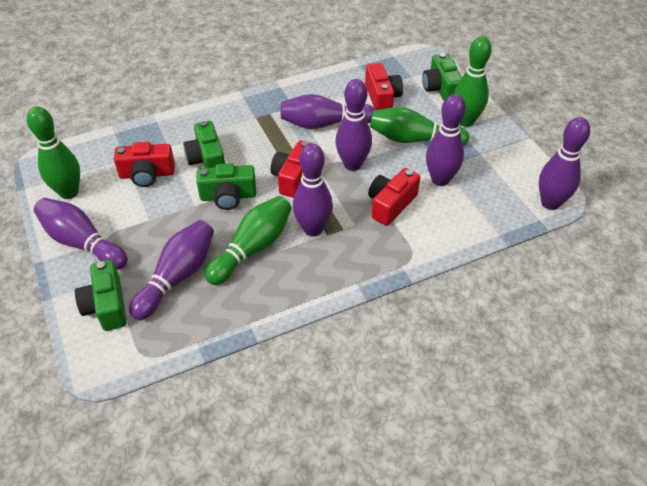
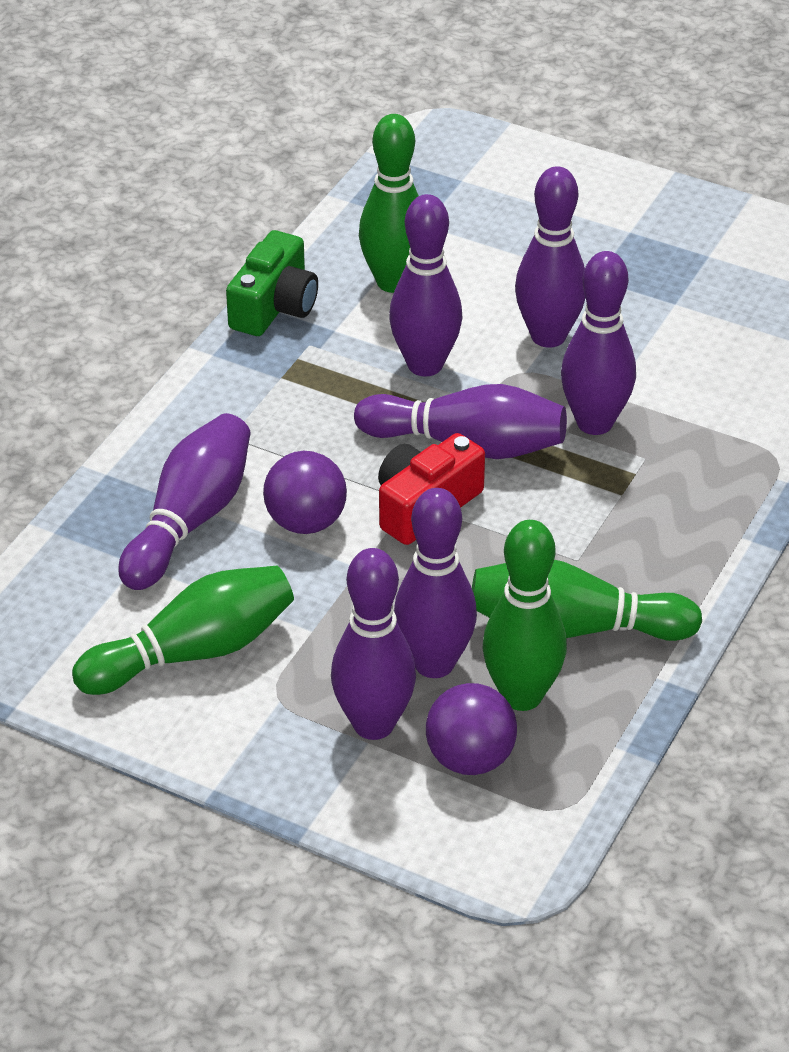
green camera: [75,260,127,331] [183,121,225,168] [196,163,256,210] [422,53,462,101] = 4 -> [226,230,318,336] = 1
purple ball: none = 0 -> [263,451,347,534] [426,683,517,775] = 2
red camera: [114,142,175,187] [271,140,314,198] [365,63,403,110] [368,168,420,226] = 4 -> [378,433,485,545] = 1

